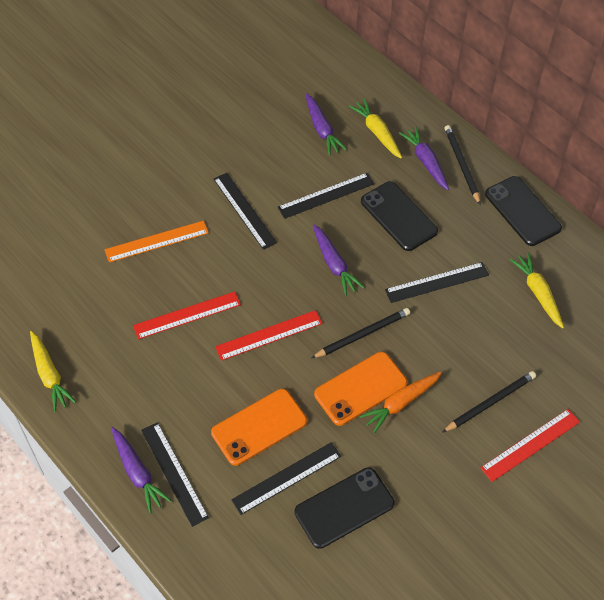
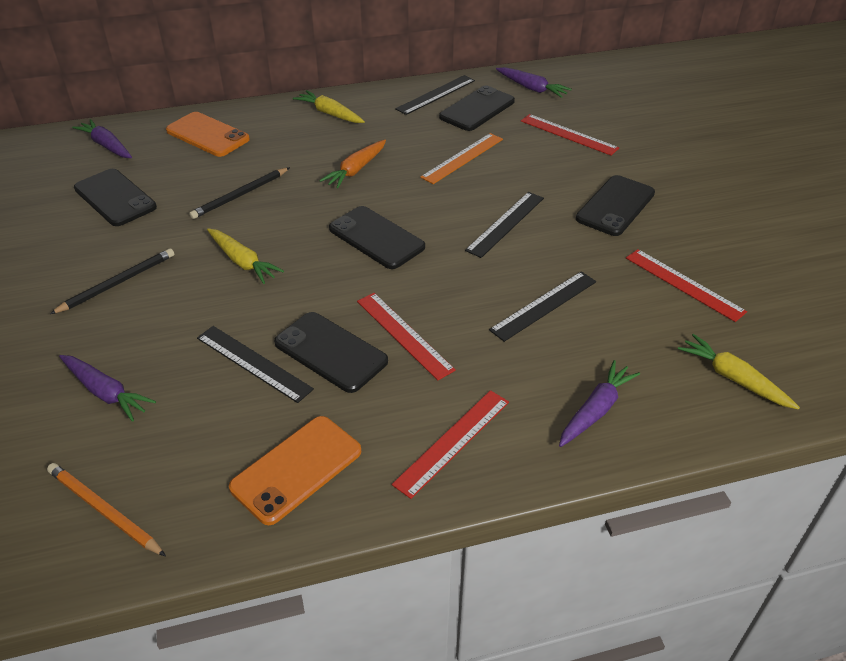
black pencil: [312,308,410,358] [442,371,536,433] [444,125,481,205] = 3 -> [50,248,174,314] [189,167,290,219] = 2
black phone: [294,467,395,549] [361,181,438,251] [485,176,562,246] = 3 -> [74,169,157,226] [274,312,388,393] [329,206,425,269] [439,85,515,131] [576,175,655,236] = 5
black ruler: [141,422,209,527] [213,173,277,250] [231,442,341,515] [278,173,374,219] [385,262,489,303] = 5 -> [197,326,314,403] [395,75,475,115] [465,192,544,258] [489,271,596,342] = 4
orange pencil: none = 0 -> [47,463,166,556] = 1
red ruler: [133,292,241,339] [215,310,323,361] [480,409,580,482] = 3 -> [357,293,456,381] [392,390,509,499] [521,114,619,155] [626,249,747,322] = 4

